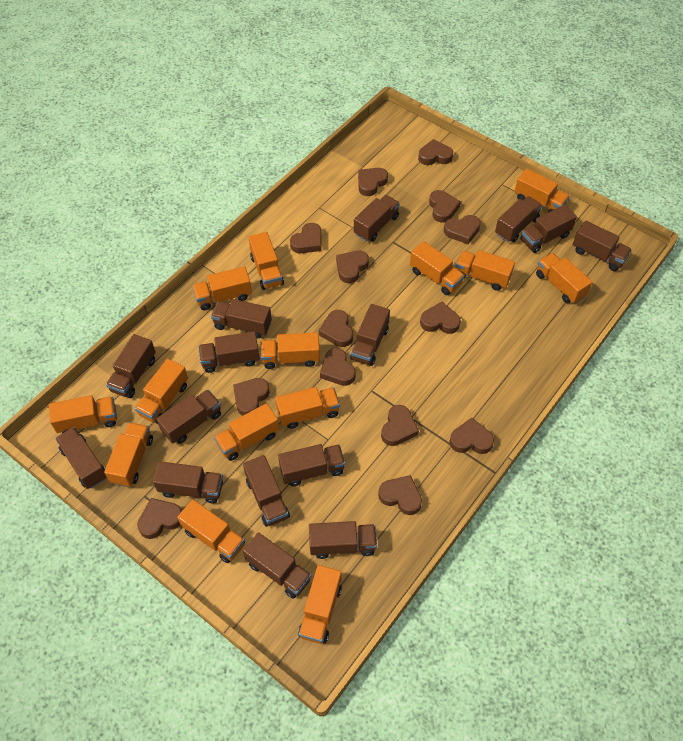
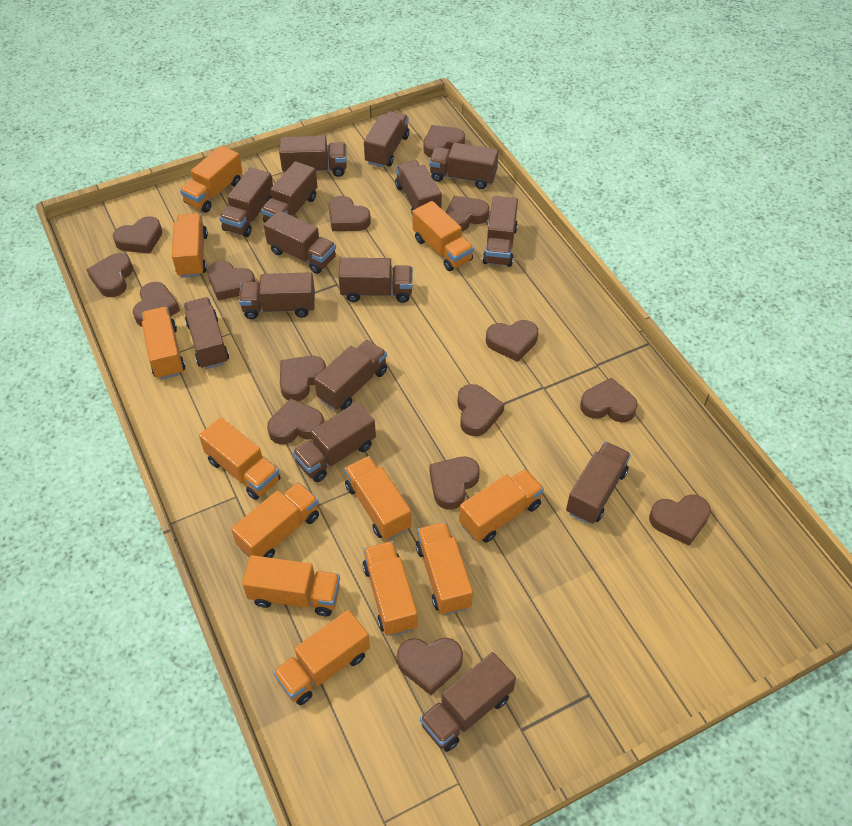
brown heart: [137,498,182,539] [233,378,270,416] [290,223,322,253] [319,310,353,347] [320,348,356,386] [336,251,369,283] [358,168,388,196] [378,475,422,515] [381,405,419,446] [418,139,453,165] [420,302,461,334] [429,190,461,223] [444,215,481,244] [449,418,494,454] = 14 -> [86,253,133,297] [113,216,162,254] [133,282,180,327] [207,261,255,300] [267,398,324,444] [280,355,326,401] [328,196,371,231] [397,638,463,695] [423,125,465,157] [429,457,480,510] [446,196,489,231] [457,384,505,436] [486,320,538,362] [580,377,638,422] [649,495,711,546] = 15
orange truck: [49,395,117,433] [104,422,153,487] [134,359,188,424] [177,499,245,563] [192,266,252,310] [214,403,279,461] [248,232,284,290] [261,332,320,369] [275,387,340,429] [298,565,342,644] [410,241,465,295] [456,250,515,291] [514,168,570,212] [536,253,593,304] = 14 -> [142,307,185,380] [172,213,208,278] [180,145,243,213] [199,417,280,500] [231,482,319,558] [242,555,340,616] [273,610,370,705] [344,456,411,540] [362,541,418,636] [412,201,474,271] [416,522,473,615] [459,469,544,543] = 12

